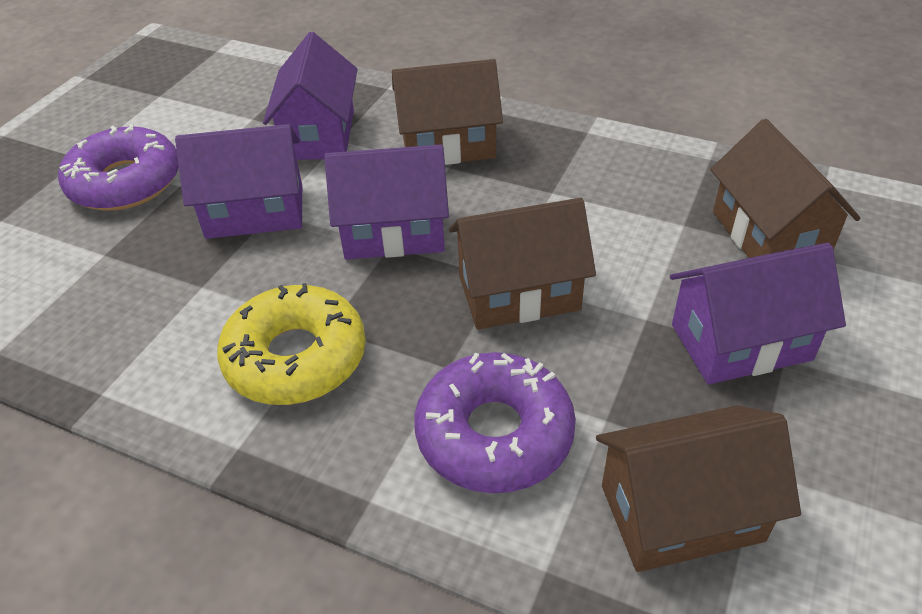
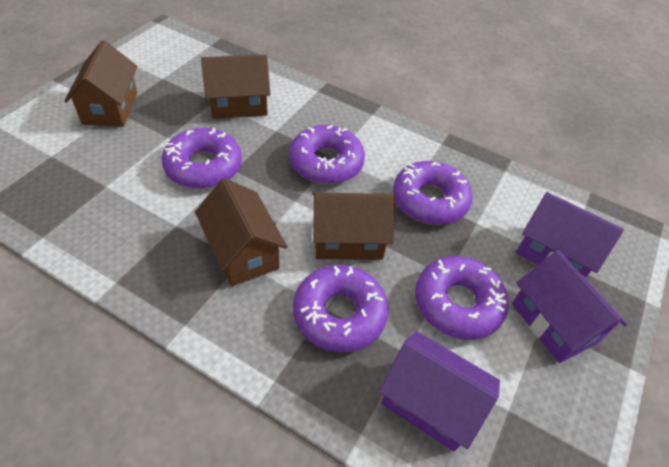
purple donut: [58,124,179,211] [414,352,576,493] = 2 -> [162,128,242,189] [289,125,365,184] [293,265,389,353] [393,161,472,225] [415,256,509,340] = 5
purple house: [175,124,302,239] [263,32,358,160] [324,145,449,260] [670,243,846,385] = 4 -> [379,331,500,452] [512,250,627,363] [516,192,624,278] = 3
yellow donut: [217,283,366,405] = 1 -> none = 0

